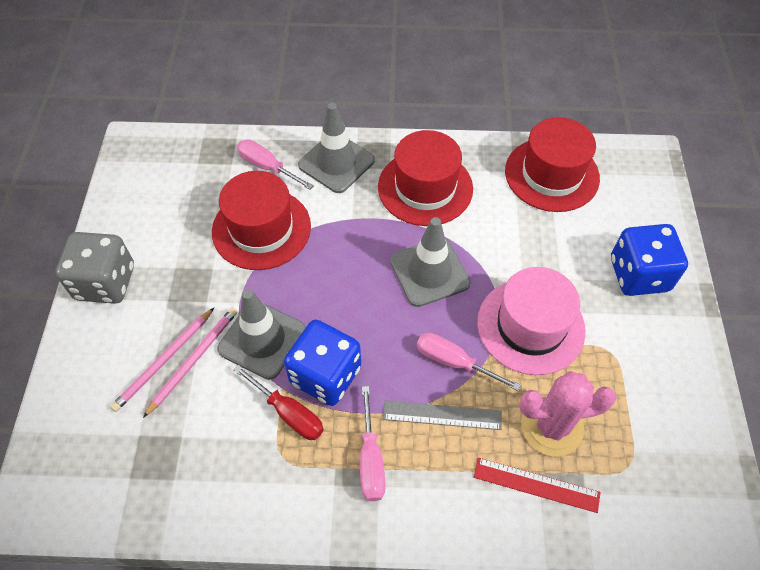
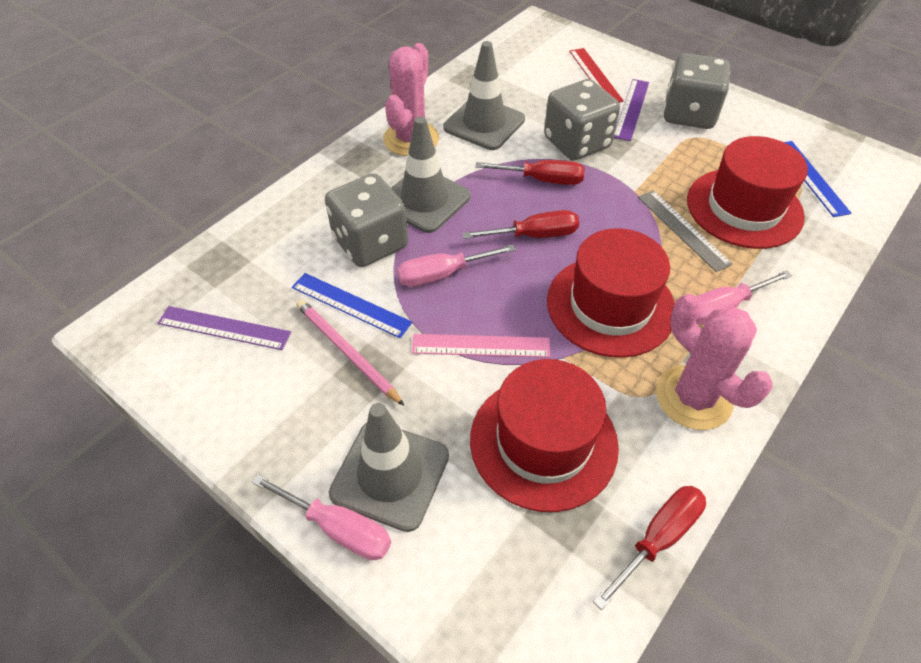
blue dice: [284,320,361,406] [611,224,688,296] = 2 -> none = 0
blue ruler: none = 0 -> [292,273,412,338] [784,141,851,217] = 2
grey dice: [55,232,134,304] = 1 -> [325,173,408,267] [544,79,620,161] [663,53,730,129] = 3
pink cactus: [519,371,616,456] = 1 -> [383,43,439,156] [656,294,772,430] = 2
pink hat: [477,267,586,375] = 1 -> none = 0
pink pencil: [110,308,214,412] [143,307,238,418] = 2 -> [296,299,404,406] = 1
pink ruler: none = 0 -> [412,334,550,358] = 1
purple ruler: none = 0 -> [158,306,291,350] [614,79,649,141] = 2
red screwdriver: [234,365,324,440] = 1 -> [462,210,579,239] [475,160,585,185] [593,486,706,610] = 3

